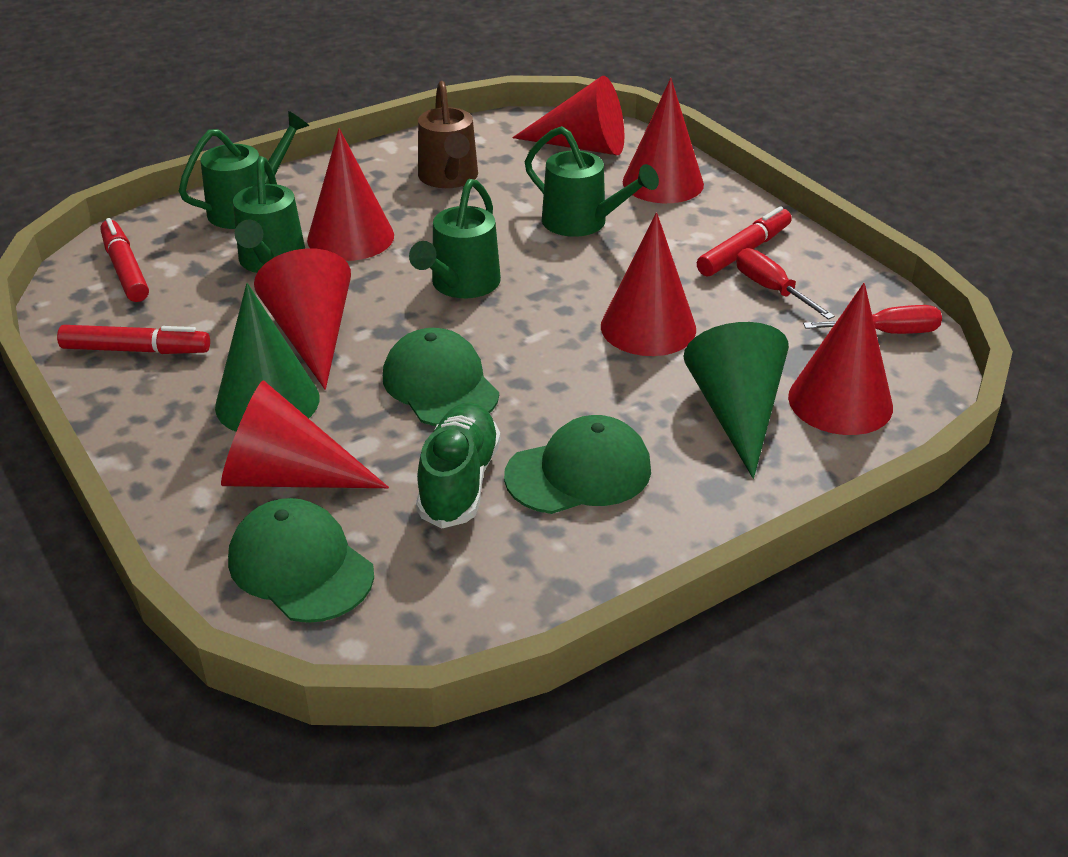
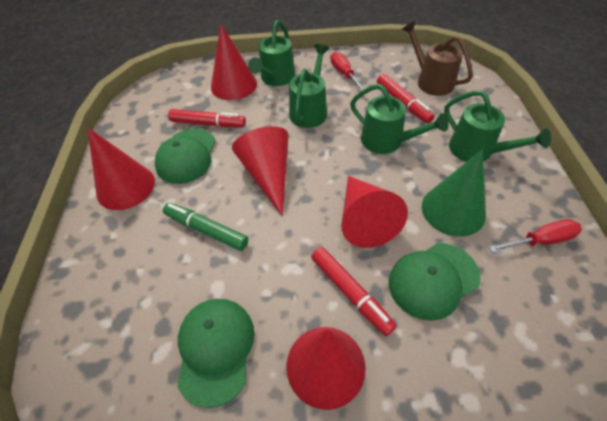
green cone: [215,283,319,432] [683,322,789,479] = 2 -> [422,149,486,237] = 1
green marker: none = 0 -> [163,203,249,251] = 1
green shoe: [416,402,500,528] = 1 -> none = 0
red cone: [221,380,389,488] [254,249,351,390] [307,128,394,261] [512,76,625,155] [601,212,696,356] [623,78,704,203] [788,283,893,435] = 7 -> [87,128,155,210] [211,24,257,100] [232,126,289,216] [286,327,366,410] [341,176,408,248] = 5

